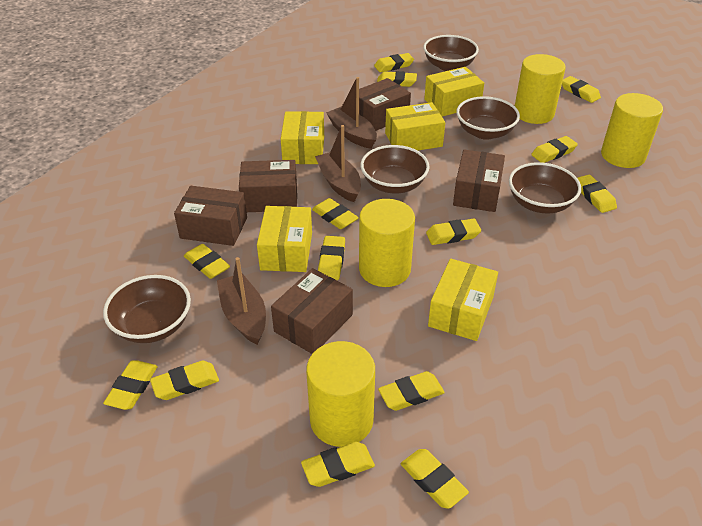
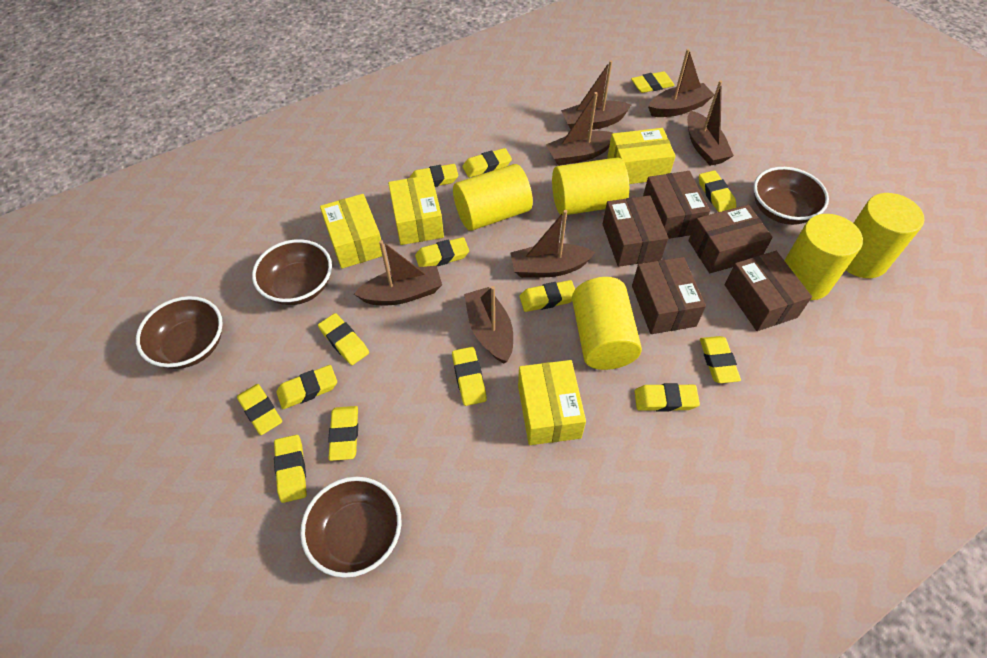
brown boat: [217,257,266,345] [315,125,361,202] [326,77,377,149] = 3 -> [354,240,442,305] [464,286,513,363] [510,210,596,278] [546,92,612,166] [561,60,631,130] [648,49,714,117] [687,80,734,166] = 7
brown bowl: [103,275,191,343] [360,145,430,193] [423,35,479,71] [457,96,520,140] [509,162,581,213] = 5 -> [136,296,223,369] [252,239,332,305] [300,477,401,578] [754,167,829,225] = 4
yellow box: [257,206,312,272] [281,111,324,164] [385,102,445,151] [424,67,484,117] [428,258,498,341] = 5 -> [320,194,382,269] [388,175,444,245] [518,360,586,445] [607,128,676,184] = 4
yellow cylinder: [306,341,375,447] [359,199,415,287] [515,54,565,124] [601,93,663,168] = 4 -> [453,164,533,231] [552,157,629,216] [572,277,642,370] [784,214,863,300] [846,193,924,278] = 5

